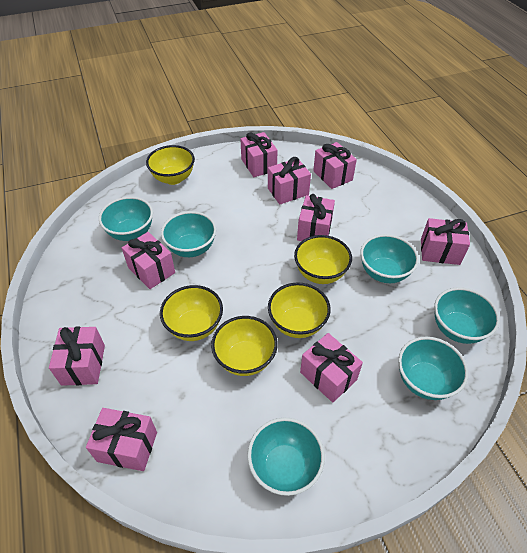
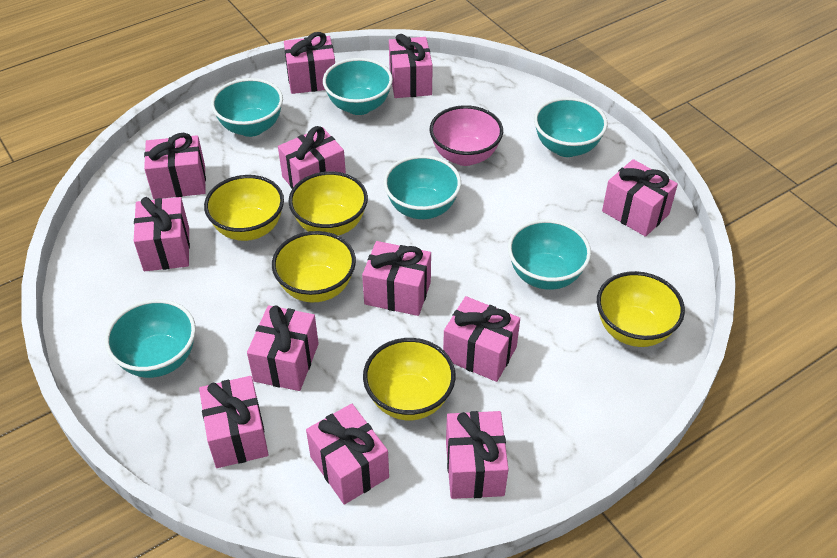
pink bowl: none = 0 -> [430,105,503,166] = 1
pink gift: [49,326,105,386] [86,408,157,471] [122,232,175,289] [240,132,277,177] [268,157,311,205] [297,194,335,241] [300,333,363,403] [313,142,357,189] [421,218,470,265] = 9 -> [134,197,190,271] [144,133,206,199] [199,376,269,468] [247,305,319,391] [278,126,346,189] [284,32,335,94] [306,404,389,505] [362,241,431,316] [389,34,433,98] [443,296,520,382] [446,411,509,499] [602,159,678,237] = 12

